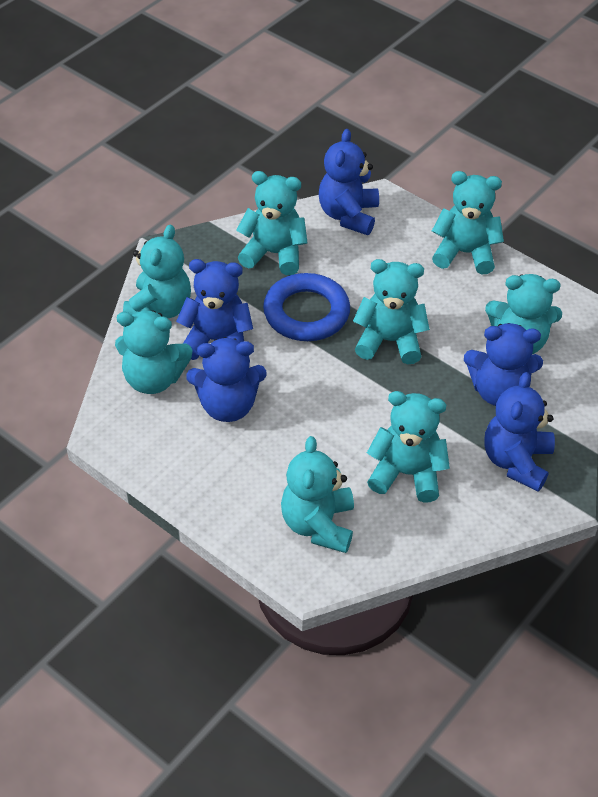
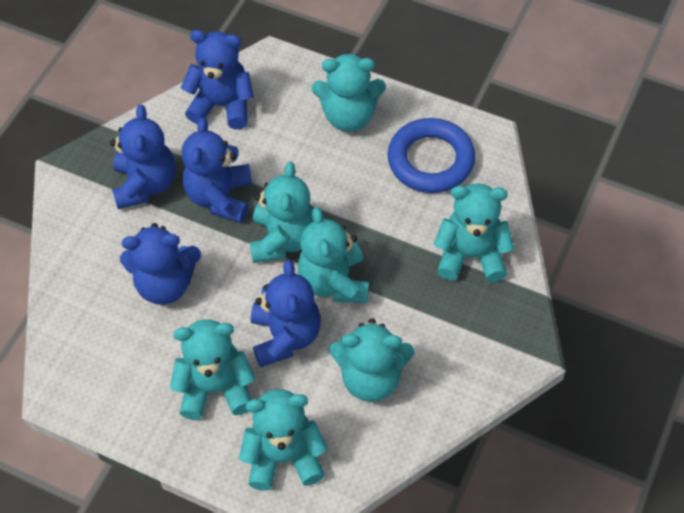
turquoise teddy bear: [115,310,192,394] [123,225,191,318] [236,171,308,275] [281,436,354,553] [353,259,430,365] [367,391,450,503] [432,171,504,274] [485,274,562,354] = 8 -> [170,319,255,420] [239,389,327,491] [249,162,313,263] [298,207,369,303] [312,53,386,132] [329,318,414,402] [434,183,515,282] = 7

